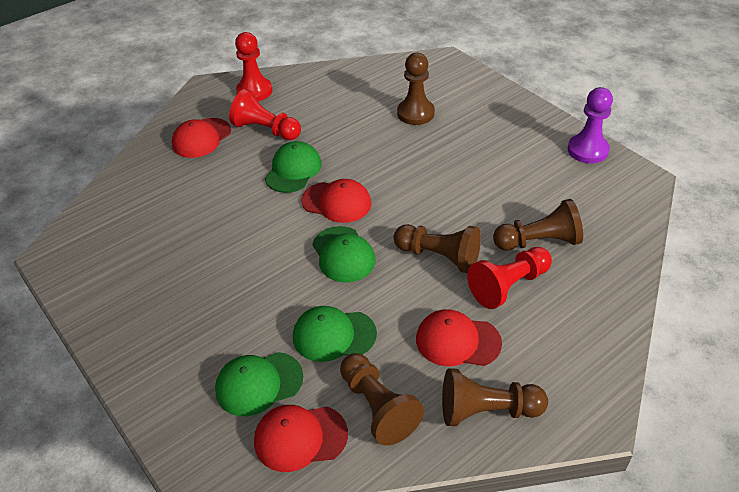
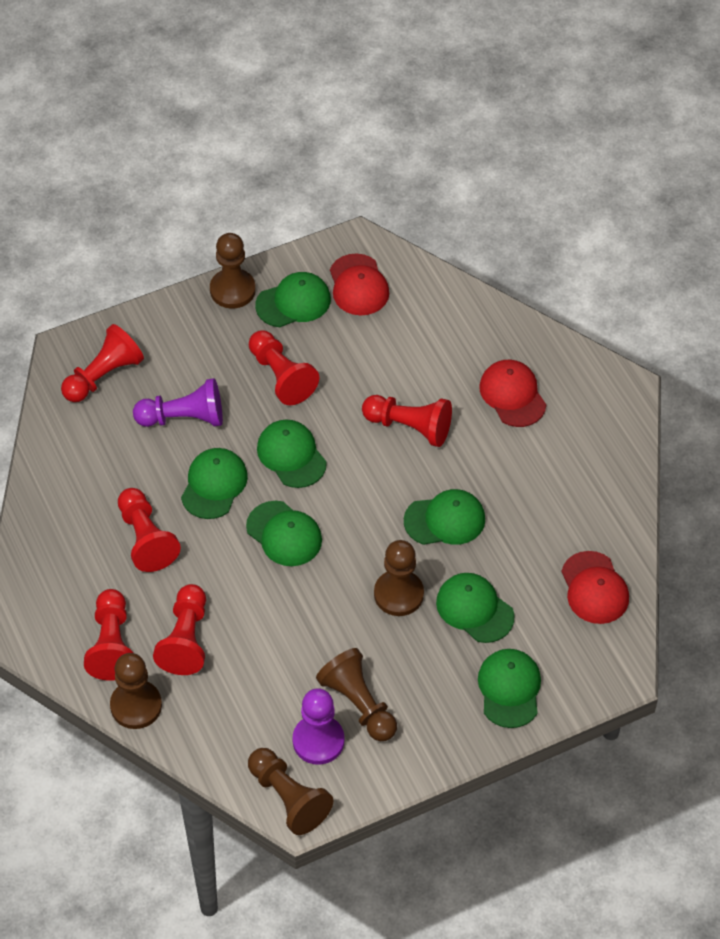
green cap: [215,352,303,416] [265,141,322,193] [293,306,377,362] [313,226,376,283] = 4 -> [181,448,248,519] [246,501,322,566] [255,272,331,327] [257,420,327,488] [404,489,485,545] [436,573,514,643] [478,649,541,728] = 7
purple pawn: [567,87,613,163] = 1 -> [133,378,223,427] [293,688,344,765] = 2
red cap: [172,118,231,158] [254,405,348,472] [302,179,371,223] [416,309,502,366] = 4 -> [330,253,389,315] [479,360,546,427] [561,551,629,624] = 3
red pawn: [229,89,301,140] [235,32,273,101] [467,247,552,309] = 3 -> [61,324,144,402] [84,589,134,681] [118,488,181,572] [153,584,206,675] [249,330,319,405] [362,395,452,447] = 6

